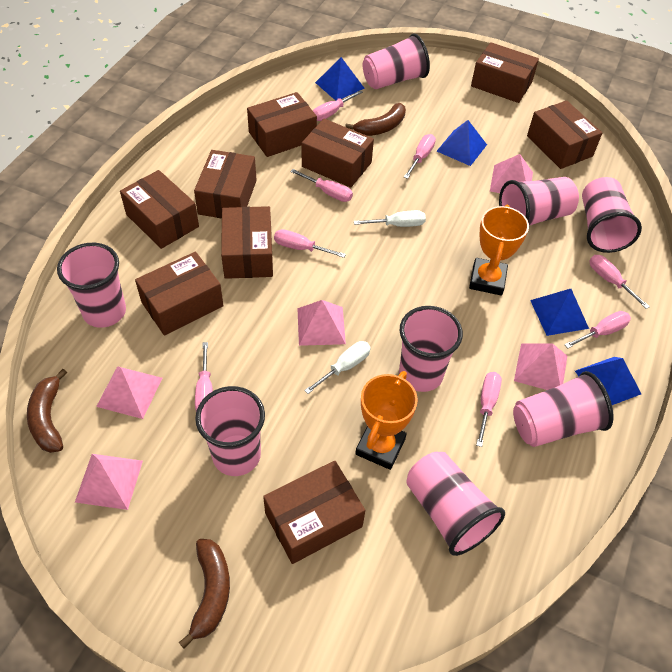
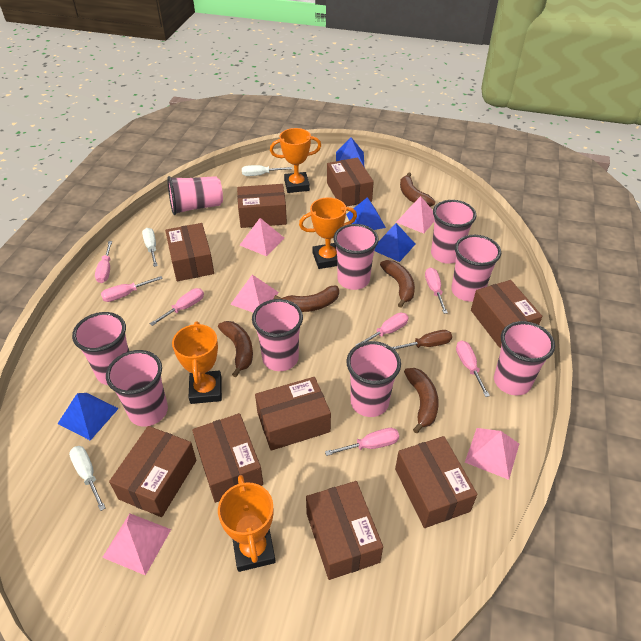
brown banana: [27,369,67,453] [179,539,230,648] [345,103,406,136] = 3 -> [218,321,253,377] [274,286,339,312] [380,260,415,308] [400,172,435,207] [404,368,439,433] = 5
brown screwdriver: none = 0 -> [392,330,452,350] = 1
orange trophy: [355,371,418,470] [469,205,529,296] = 2 -> [172,322,222,404] [218,475,276,572] [270,128,321,193] [299,197,357,269] = 4
pink cup: [57,243,126,328] [195,386,265,476] [363,34,430,89] [399,306,463,392] [406,452,505,556] [499,177,579,226] [513,371,613,447] [582,177,642,253] = 8 -> [72,312,129,385] [106,350,168,427] [167,176,223,215] [252,299,303,371] [333,224,379,290] [346,341,401,417] [431,200,476,264] [451,235,501,302] [494,321,555,395] = 9
pink screwdriver: [195,342,213,411] [274,229,346,258] [290,169,353,202] [313,90,363,121] [404,134,436,179] [476,372,502,447] [564,311,631,348] [590,255,650,309] = 8 -> [95,241,112,283] [101,276,163,302] [150,288,204,326] [325,428,399,456] [356,313,409,345] [425,267,448,314] [456,340,490,397] = 7
white screwdriver: [304,341,371,394] [354,210,426,227] = 2 -> [69,446,105,511] [142,228,158,267] [242,165,292,176] = 3

